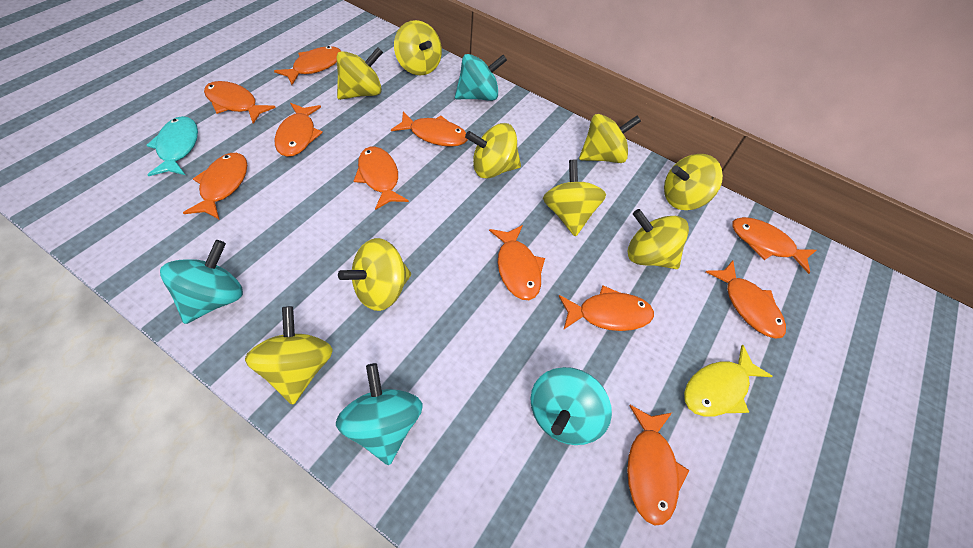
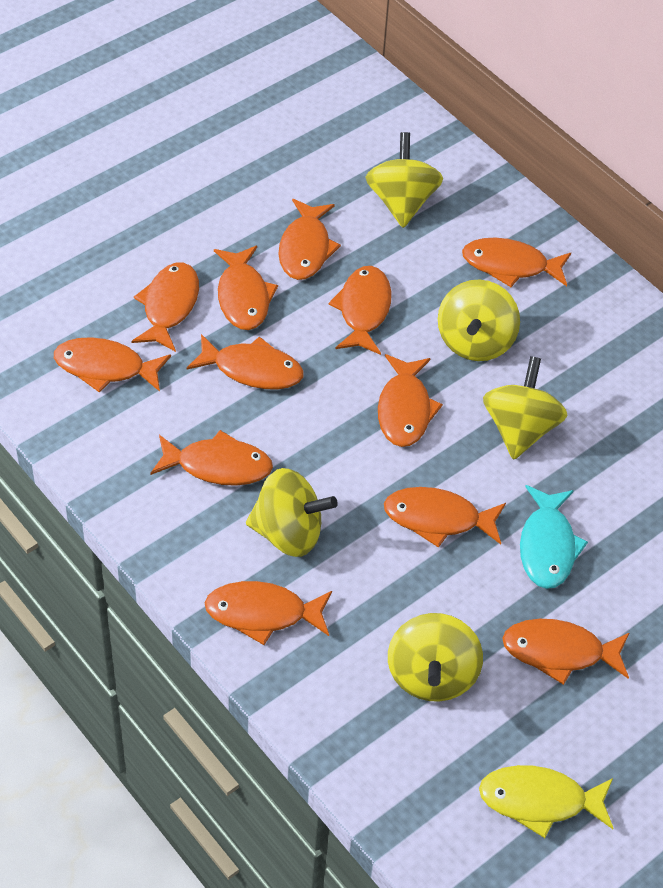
orange fish: [183,153,247,219] [204,81,276,124] [274,46,341,85] [274,103,323,157] [354,147,409,210] [391,112,468,147] [489,225,545,300] [559,285,654,331] [627,405,689,526] [706,260,786,339] [732,217,817,274] = 11 -> [54,337,171,393] [131,263,199,352] [150,430,273,486] [187,334,304,389] [205,581,332,645] [214,246,278,330] [279,199,341,280] [328,266,392,355] [378,354,443,447] [384,487,506,548] [462,238,571,287] [502,619,629,685] = 12
turquoise spinning top: [160,240,243,324] [336,363,423,465] [455,54,507,101] [530,367,612,445] = 4 -> none = 0
yellow spinning top: [245,306,333,405] [337,47,383,100] [338,238,411,311] [394,20,442,76] [465,123,521,179] [543,159,606,237] [579,114,641,163] [628,209,689,269] [664,154,723,210] = 9 -> [246,468,338,557] [365,132,443,228] [388,613,483,702] [438,279,520,361] [483,356,568,460] = 5

